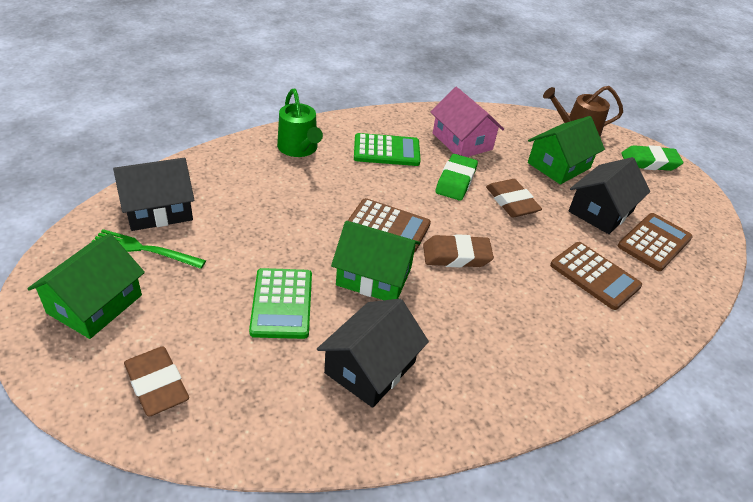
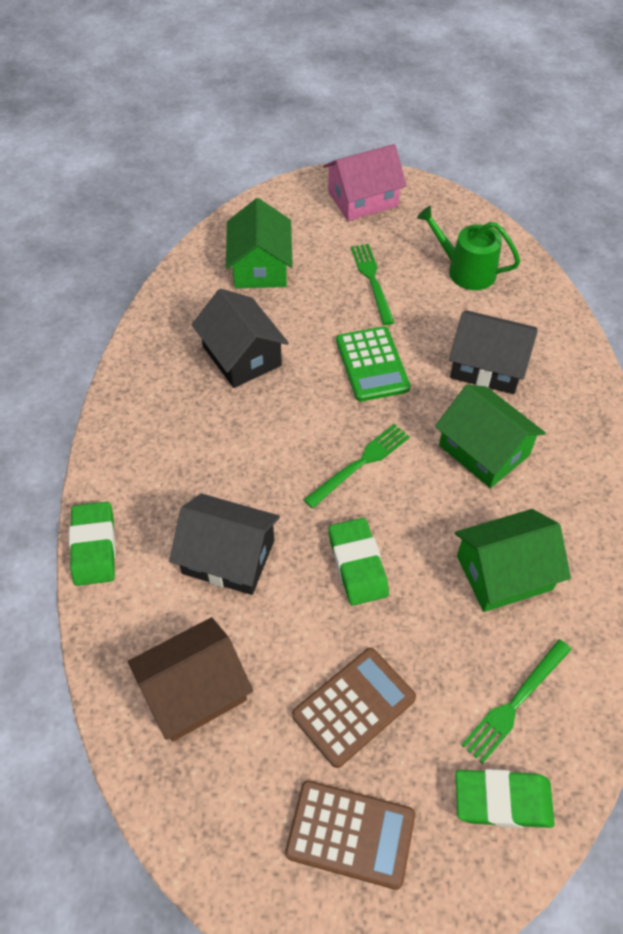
brown calculator: [348,198,431,252] [550,242,642,310] [618,213,693,271] = 3 -> [285,780,415,890] [292,648,416,768] = 2
brown eraser: [124,346,189,416] [423,234,494,267] [486,179,542,217] = 3 -> none = 0
brown house: none = 0 -> [128,617,253,742] = 1
brown watering can: [543,86,623,137] = 1 -> none = 0
green calculator: [249,268,312,339] [354,133,421,166] = 2 -> [336,326,411,402] = 1
green eraser: [435,154,478,201] [621,145,683,171] = 2 -> [69,502,116,586] [328,518,389,606] [455,769,555,828] = 3
green fork: [91,229,206,269] = 1 -> [304,424,410,509] [351,244,395,325] [461,639,572,764] = 3

